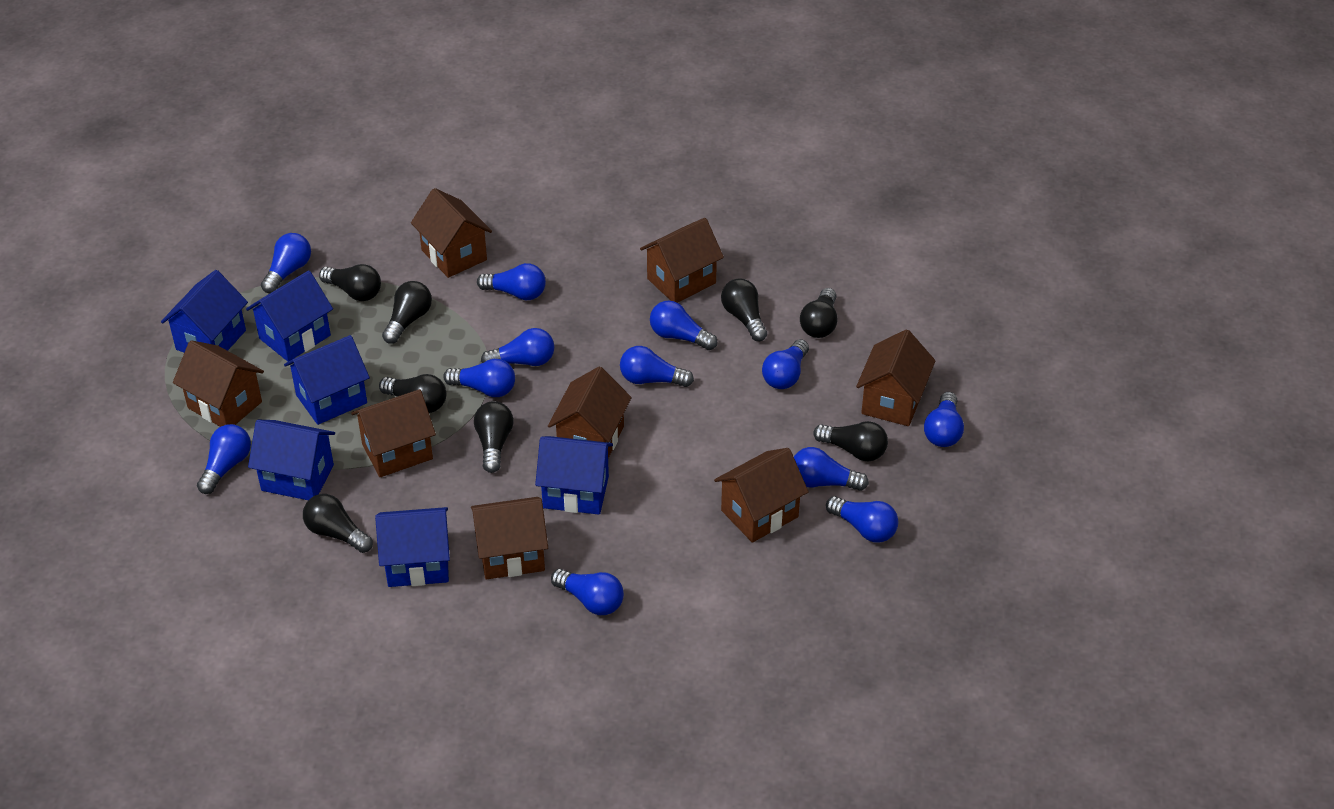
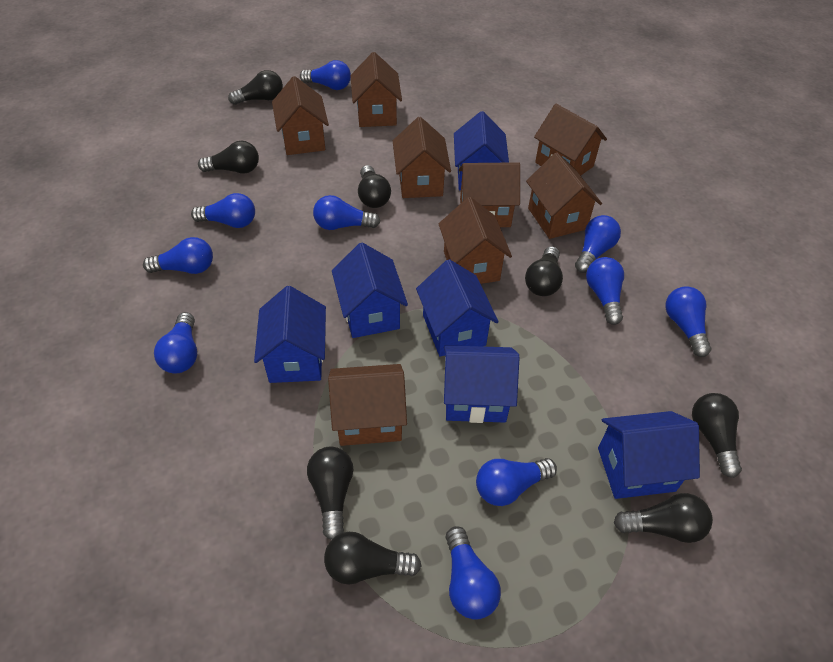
blue light bulb: [197,424,251,494] [261,233,311,293] [443,359,515,397] [477,263,546,300] [481,328,554,366] [551,569,624,615] [620,346,694,387] [650,300,717,350] [762,339,809,389] [794,447,869,491] [826,496,898,543] [924,392,964,447] = 12 -> [143,237,213,274] [154,312,197,374] [191,193,255,228] [300,60,351,90] [313,195,380,230] [446,526,501,620] [476,458,557,506] [575,215,621,273] [586,257,624,325] [665,286,711,357] = 10

